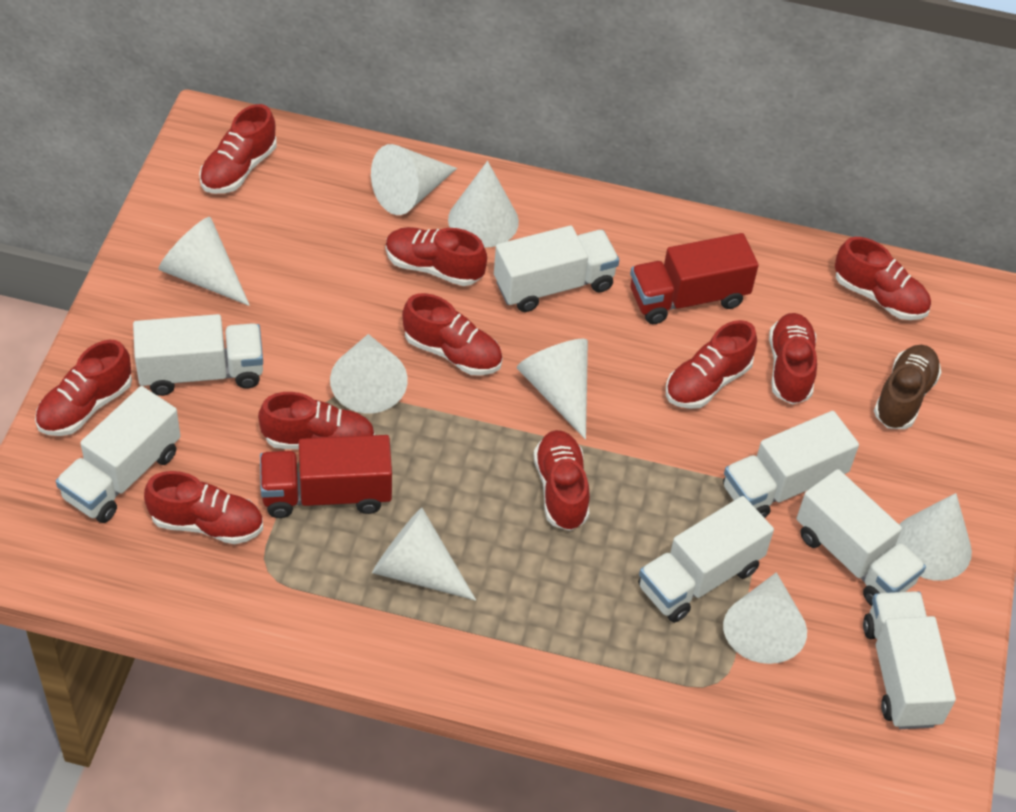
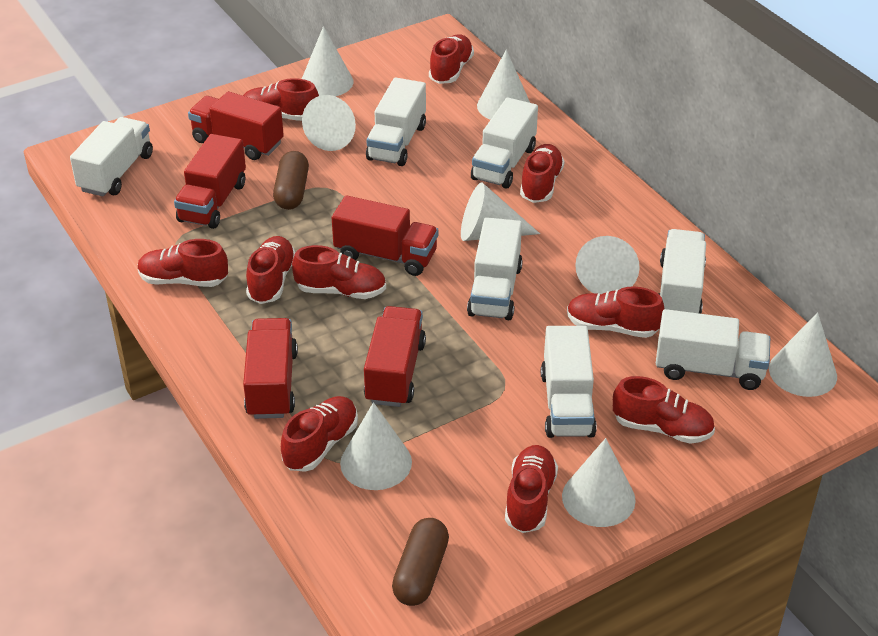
brown capsule: none = 0 -> [273,151,309,210] [392,518,449,606] = 2
brown shoe: [874,345,942,429] = 1 -> none = 0
red truck: [260,435,392,518] [630,233,759,324] = 2 -> [174,134,246,229] [188,91,284,160] [243,318,298,419] [332,195,438,276] [364,306,426,407] = 5

